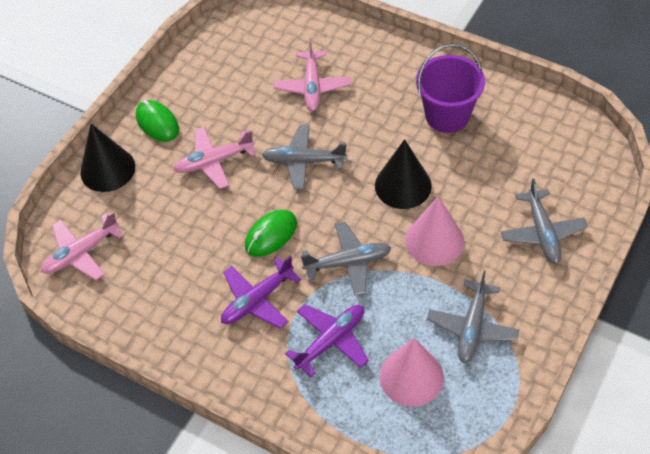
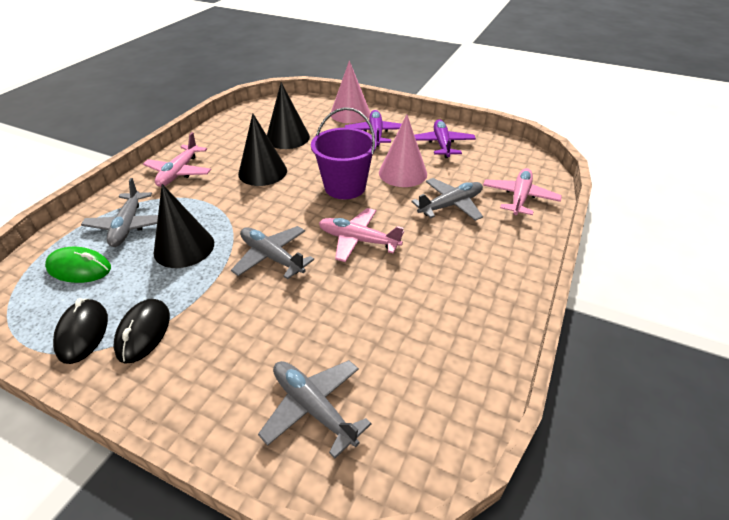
black cone: [80,124,135,192] [375,139,432,209] = 2 -> [154,184,214,268] [238,113,287,186] [267,82,310,149] = 3
black mouse: none = 0 -> [53,298,108,364] [113,299,170,364] = 2
green mouse: [136,100,179,142] [245,210,297,257] = 2 -> [45,247,111,283] = 1

